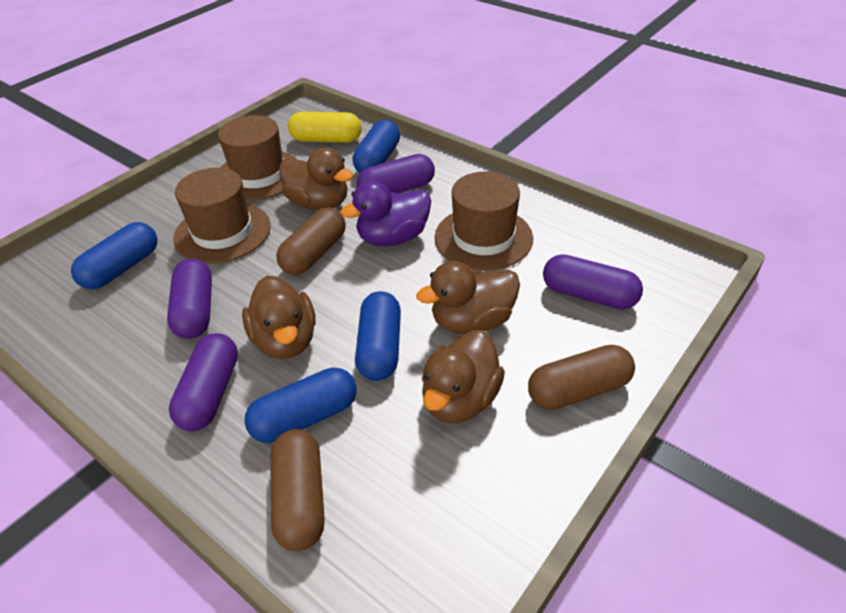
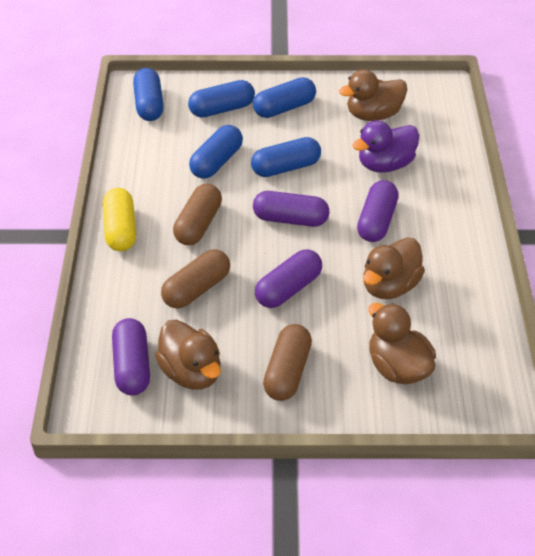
blue capsule: [71,222,157,289] [244,368,357,443] [353,120,400,173] [355,291,401,381] = 4 -> [133,68,164,121] [188,80,255,118] [189,125,243,179] [251,137,321,177] [253,77,316,118] = 5
brown hat: [173,168,271,264] [218,115,298,201] [435,171,533,271] = 3 -> none = 0

